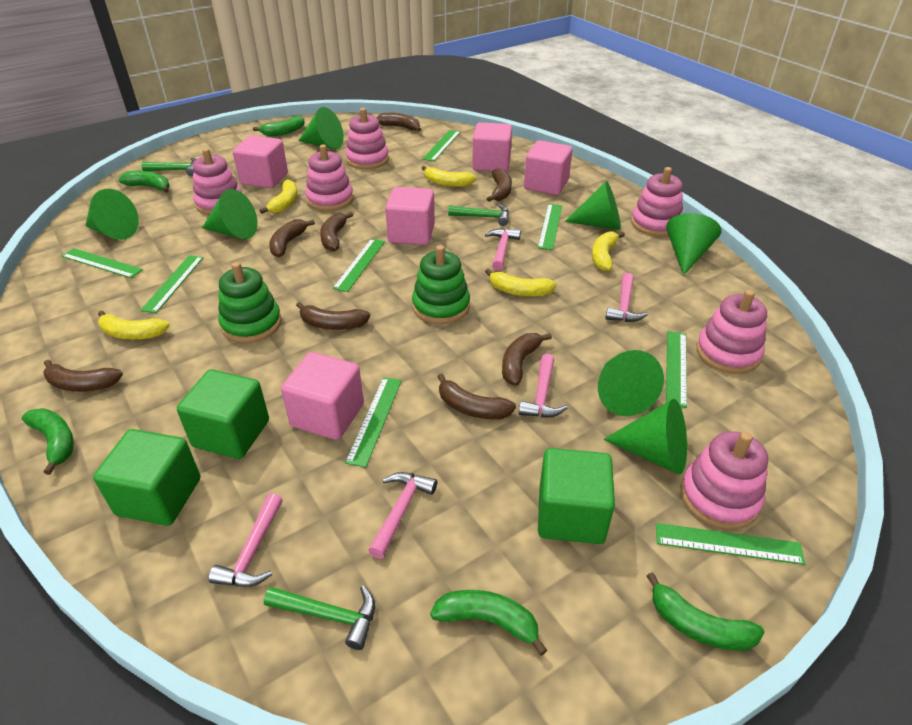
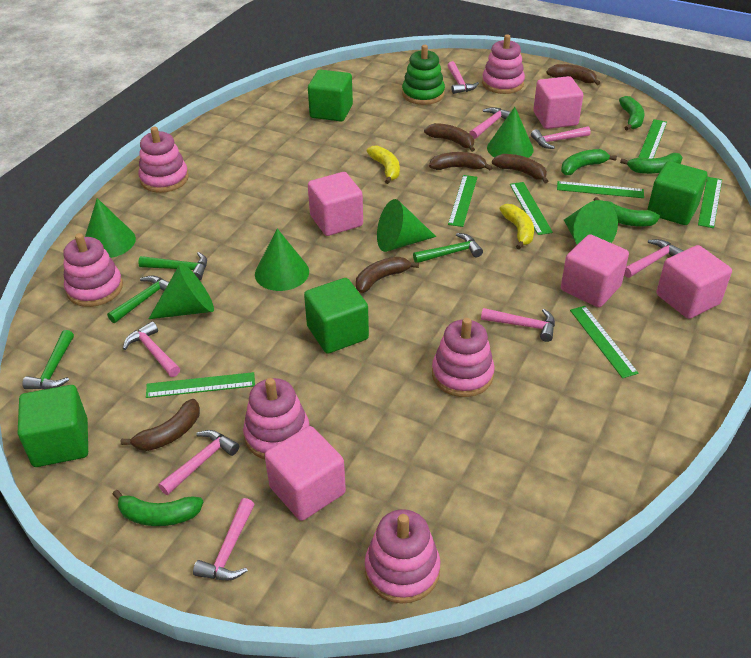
brown banana: [43,360,123,392] [269,219,315,257] [296,302,370,330] [320,212,353,251] [377,113,421,132] [437,373,516,419] [487,168,512,202] [502,333,552,385] = 8 -> [121,399,200,451] [356,257,419,293] [424,123,475,152] [429,152,493,170] [492,154,548,184] [546,64,600,85] = 6
green cone: [85,189,139,240] [202,189,258,239] [298,107,344,149] [564,181,621,230] [598,350,664,416] [603,399,687,475] [666,213,721,275] = 7 -> [85,198,136,258] [149,263,214,319] [255,228,309,291] [377,199,436,252] [487,107,534,158] [564,200,618,245] = 6
green cube: [93,429,200,526] [177,369,269,459] [538,448,615,544] = 3 -> [18,385,88,467] [304,278,369,354] [308,70,353,121] [647,161,707,225] = 4
green hammer: [141,158,196,176] [264,585,375,650] [448,204,509,226] = 3 -> [22,330,74,390] [107,276,169,323] [138,252,207,280] [413,233,483,263] = 4
green ruler: [62,248,143,278] [140,255,203,313] [333,239,385,292] [345,377,402,467] [423,130,461,161] [538,204,562,250] [656,523,805,565] [666,331,687,408] = 8 -> [146,372,255,398] [448,175,477,227] [510,182,553,235] [557,181,644,198] [570,306,639,378] [638,119,667,158] [698,177,722,228] = 7
green stacking toy: [218,262,282,343] [412,245,470,324] = 2 -> [402,45,445,105] = 1
pink hammer: [208,493,283,587] [368,472,437,559] [485,228,521,271] [519,354,568,418] [605,273,648,322] = 5 -> [123,321,180,377] [158,430,239,495] [193,498,255,581] [447,61,479,94] [469,107,510,139] [481,308,555,342] [531,126,591,149] [624,239,683,278] = 8
yellow banana: [98,311,170,340] [260,180,298,214] [422,166,476,187] [485,268,556,296] [592,231,625,271] = 5 -> [367,145,400,184] [499,204,534,249] = 2

